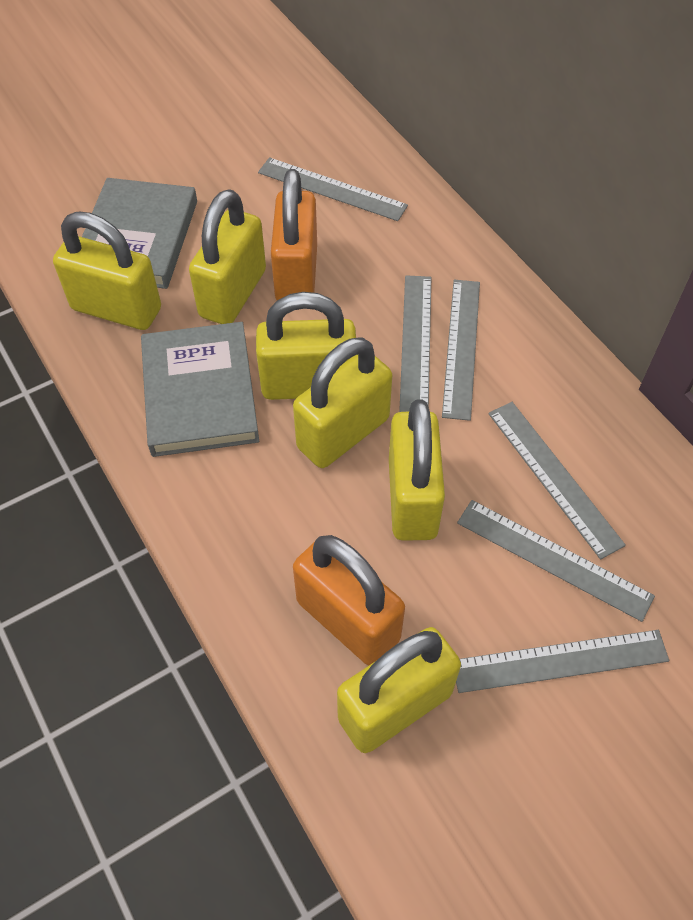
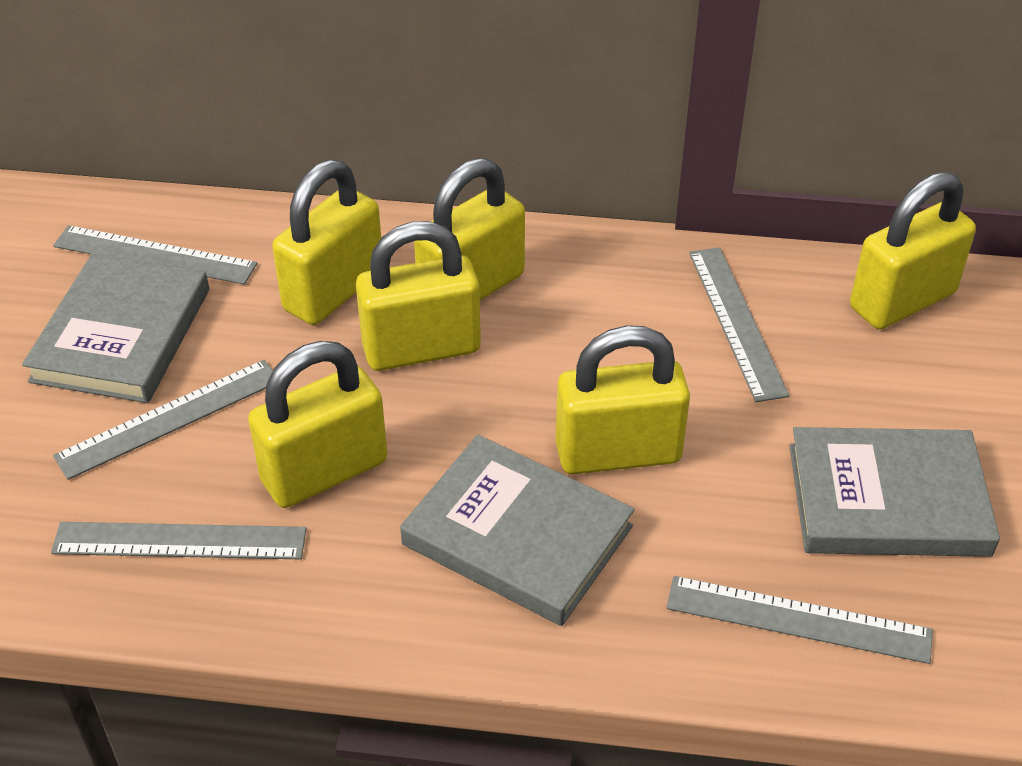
grey book: [82,178,197,289] [141,322,259,457] = 2 -> [22,253,209,403] [400,435,635,626] [789,427,1000,557] = 3
grey ruler: [258,157,408,221] [399,275,431,412] [442,280,480,421] [456,630,669,693] [457,500,655,622] [488,402,626,560] = 6 -> [51,522,306,559] [53,225,257,285] [53,360,273,480] [666,576,933,664] [689,247,789,402] = 5
orange padlock: [271,169,317,300] [293,535,405,665] = 2 -> none = 0

